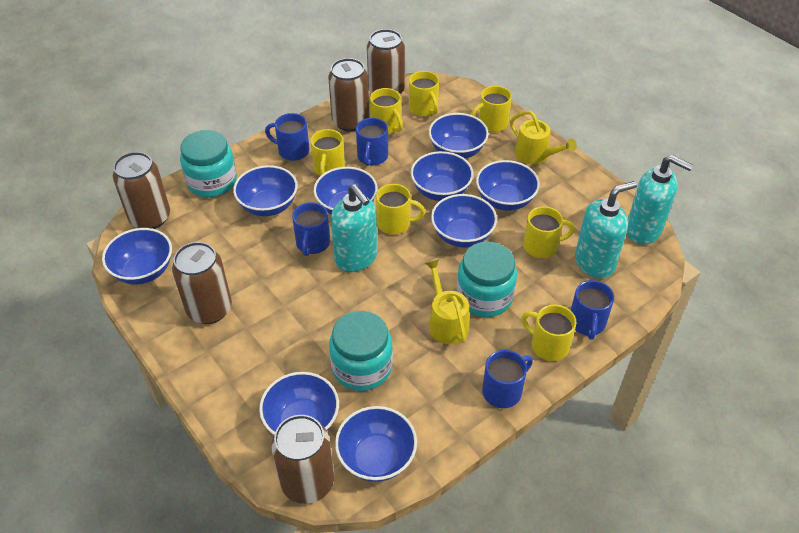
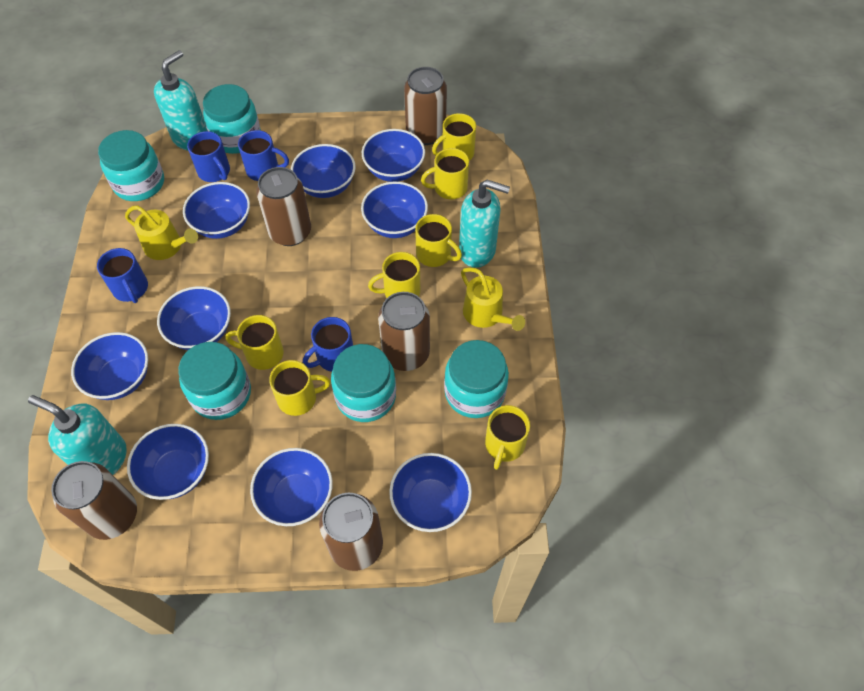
blue mug: [265,113,310,161] [292,202,330,256] [356,118,388,166] [482,350,533,408] [570,280,614,340] = 5 -> [97,248,148,303] [187,131,230,182] [238,130,289,181] [303,317,353,372] = 4
turquoise jar: [180,130,237,197] [329,311,393,391] [457,242,517,317] = 3 -> [98,130,164,201] [178,342,251,420] [203,84,261,154] [331,344,396,422] [444,340,509,418] = 5

